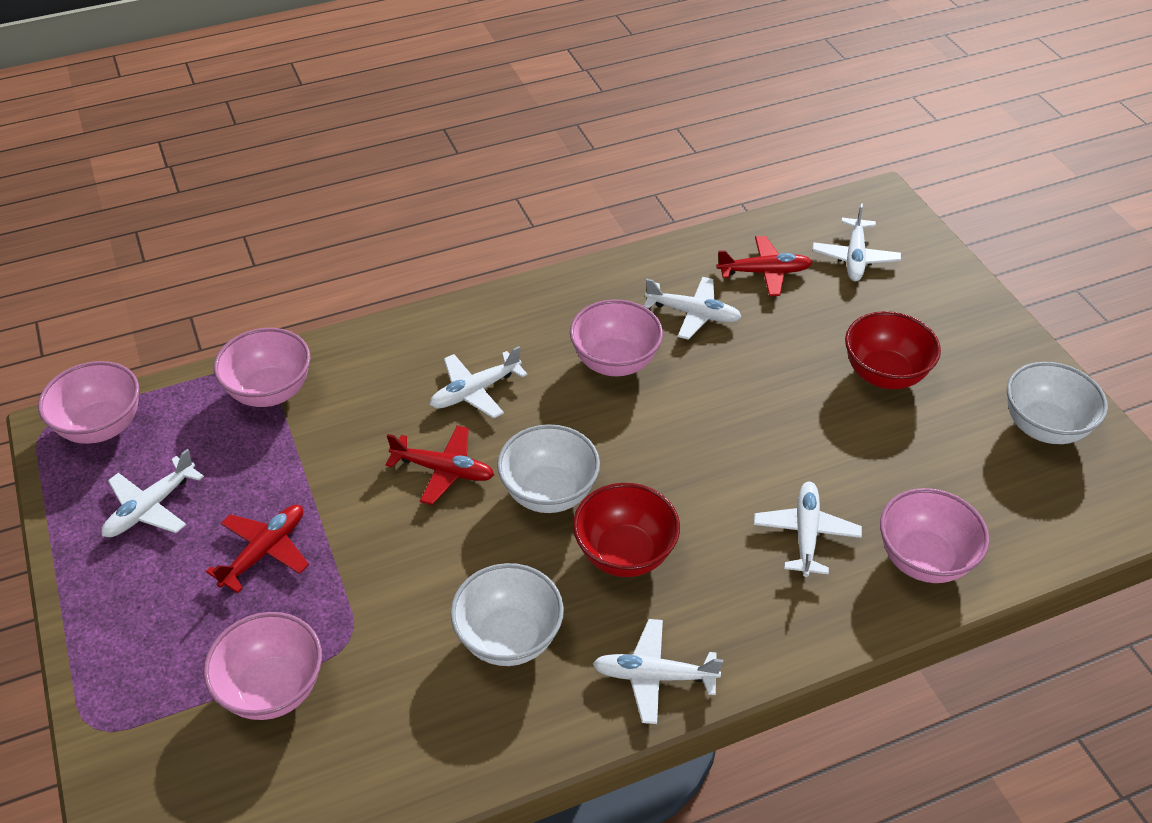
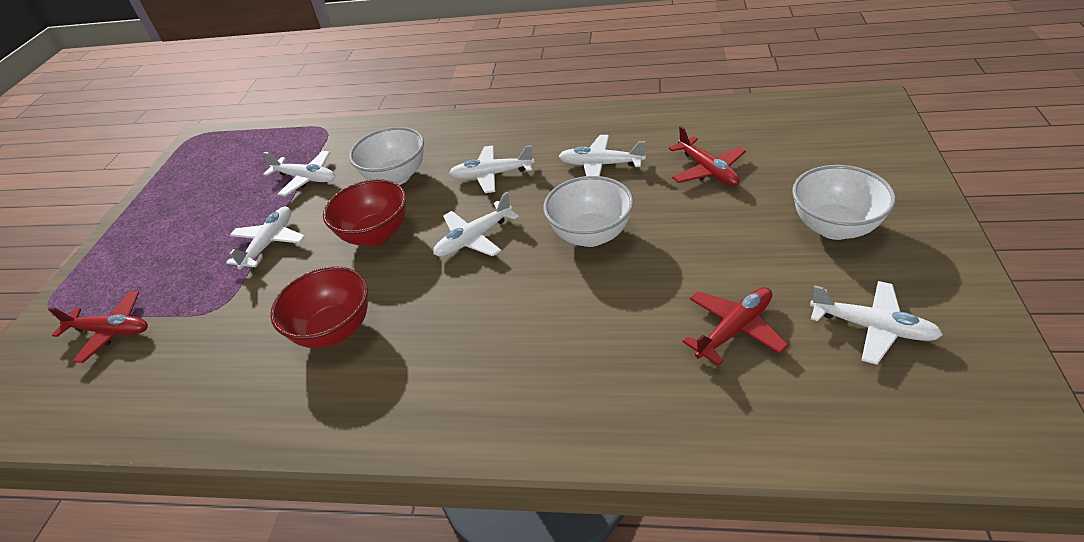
pink bowl: [38,361,139,444] [203,612,322,720] [214,328,311,407] [570,300,663,376] [880,488,990,583] = 5 -> none = 0

